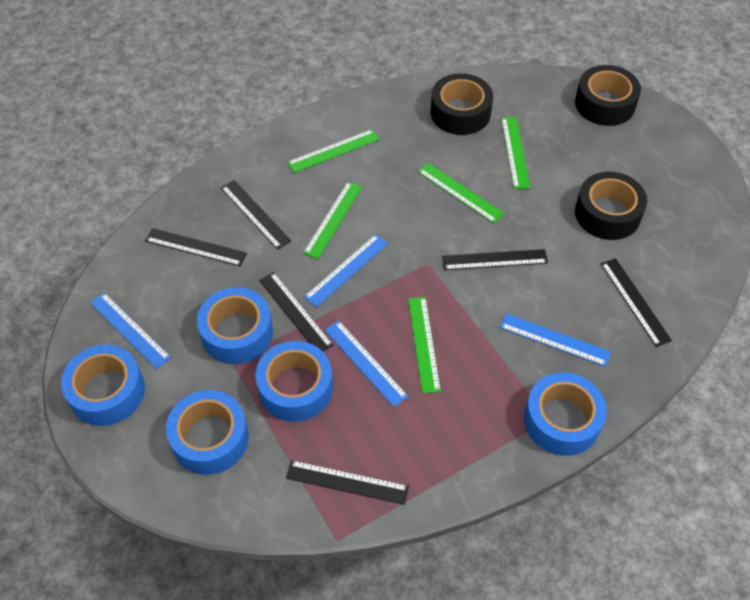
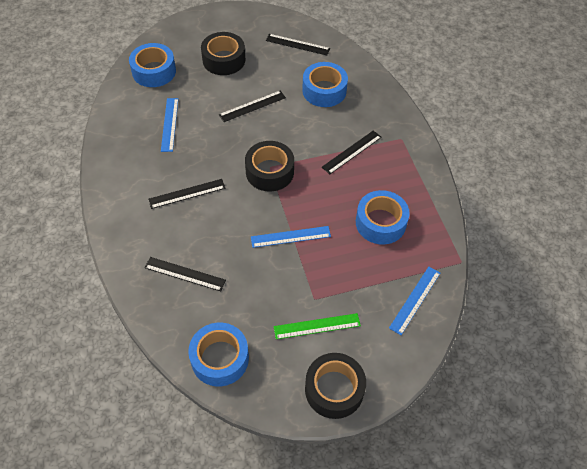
black ruler: [145,228,247,266] [221,180,291,250] [259,272,333,352] [286,460,409,505] [442,249,548,270] [601,258,672,347] = 6 -> [145,257,226,291] [148,179,225,209] [219,91,286,122] [266,34,330,55] [322,130,382,174] = 5
blue ruler: [90,292,171,369] [304,234,388,307] [325,321,408,407] [500,314,611,367] = 4 -> [161,98,178,152] [251,226,331,248] [389,267,440,335] = 3
blue tape: [61,345,145,426] [166,390,249,475] [197,287,273,364] [255,341,333,422] [524,372,607,456] = 5 -> [129,43,176,87] [188,323,249,386] [302,62,348,107] [356,190,410,244] = 4
green ruler: [287,129,380,173] [303,182,362,259] [408,297,441,393] [418,163,504,223] [501,117,530,189] = 5 -> [274,313,361,339] = 1

